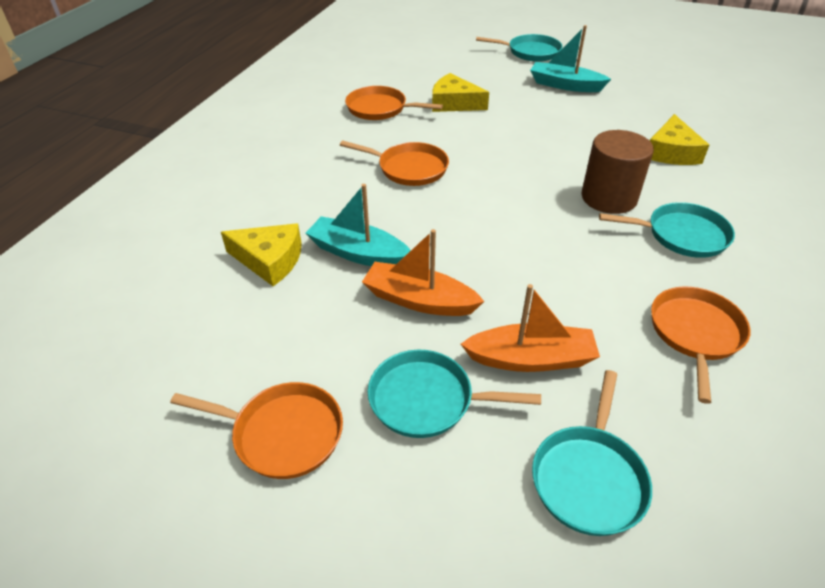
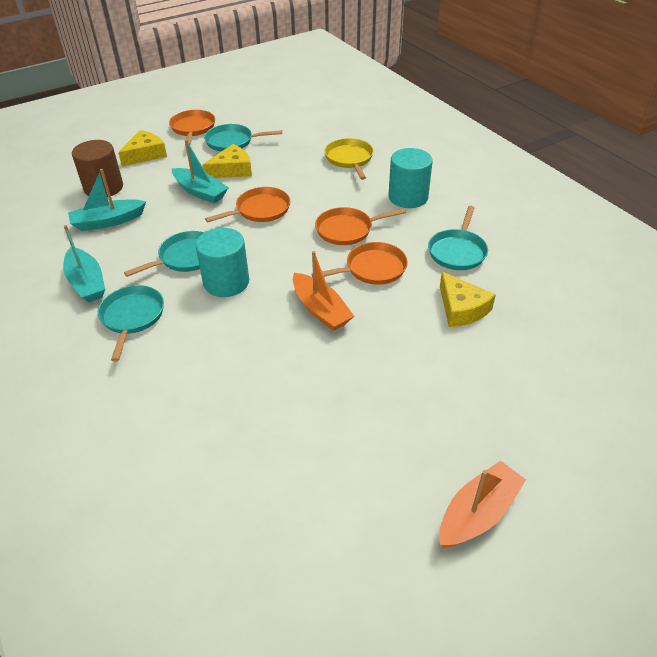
turquoise boat: [306,184,411,266] [530,25,611,92] = 2 -> [63,225,105,303] [68,169,146,231] [172,139,229,203] = 3
turquoise cylinder: none = 0 -> [196,228,249,297] [388,148,433,208] = 2
yellow pan: none = 0 -> [324,138,374,180] = 1

